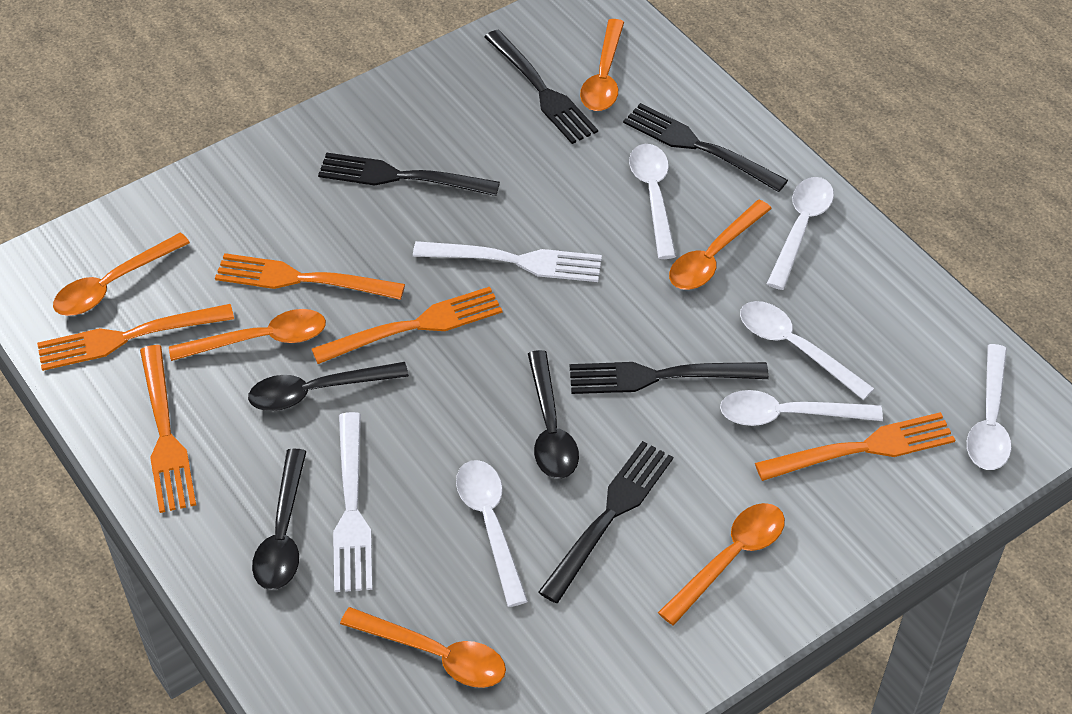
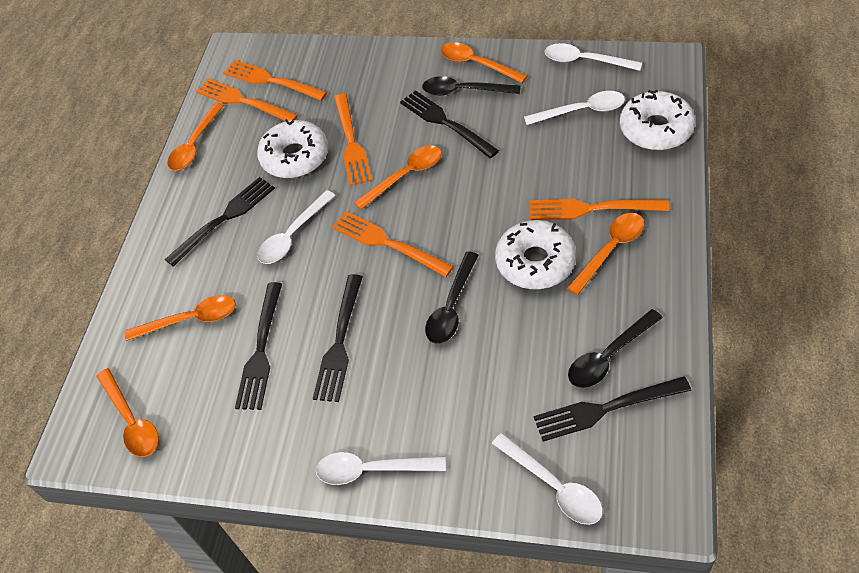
white donut: none = 0 -> [257,119,328,178] [495,220,576,289] [620,90,695,150] = 3
white fork: [333,412,372,592] [413,241,602,282] = 2 -> none = 0
white spoon: [456,460,528,607] [629,144,676,259] [720,390,883,426] [740,301,875,400] [767,177,834,290] [967,344,1011,470] = 6 -> [257,190,335,264] [316,452,446,485] [492,433,603,525] [524,91,625,125] [545,43,642,71] = 5

